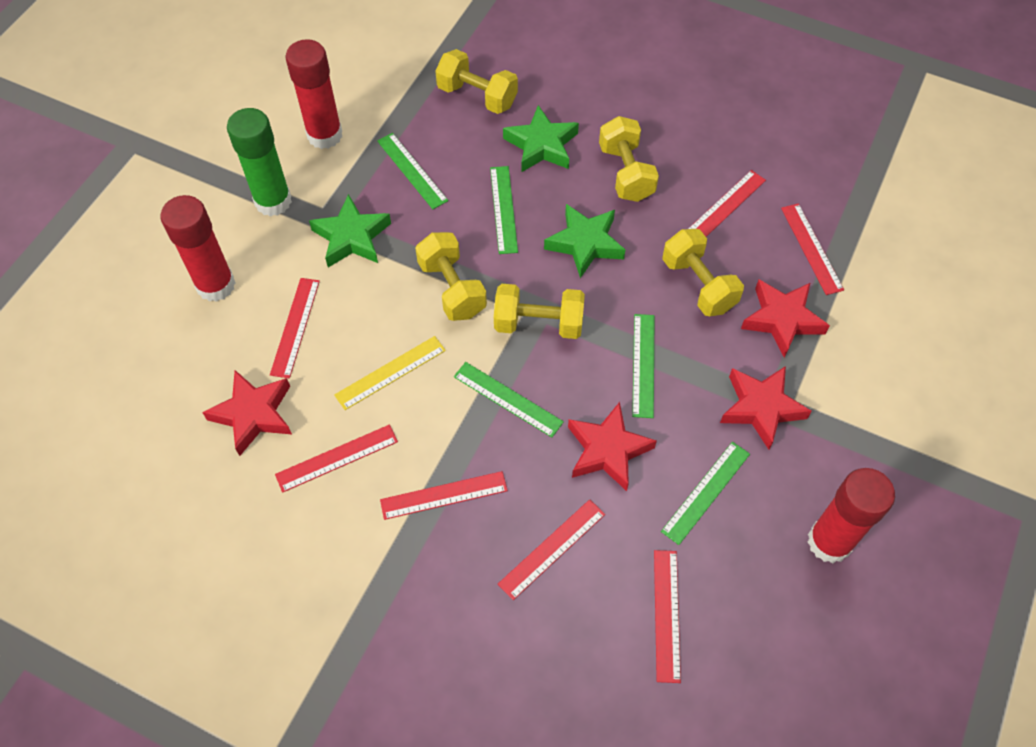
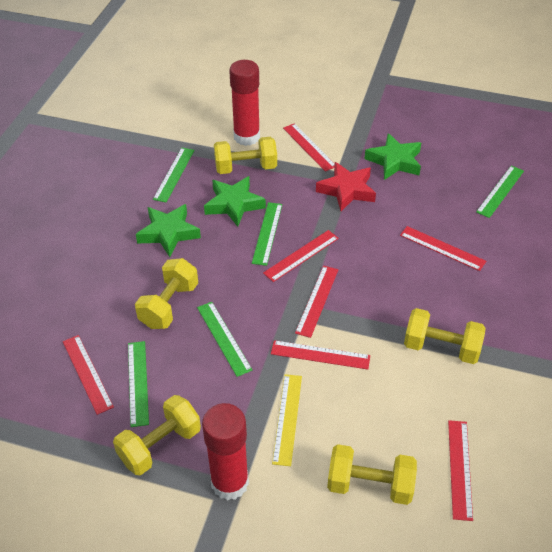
green glue stick: [227,108,292,217] = 1 -> none = 0
red glue stick: [161,195,236,302] [286,39,342,149] [807,468,895,563] = 3 -> [202,403,249,500] [229,60,260,146] = 2
red star: [202,370,292,456] [568,402,657,491] [720,366,812,450] [741,280,830,358] = 4 -> [316,162,376,211] = 1

